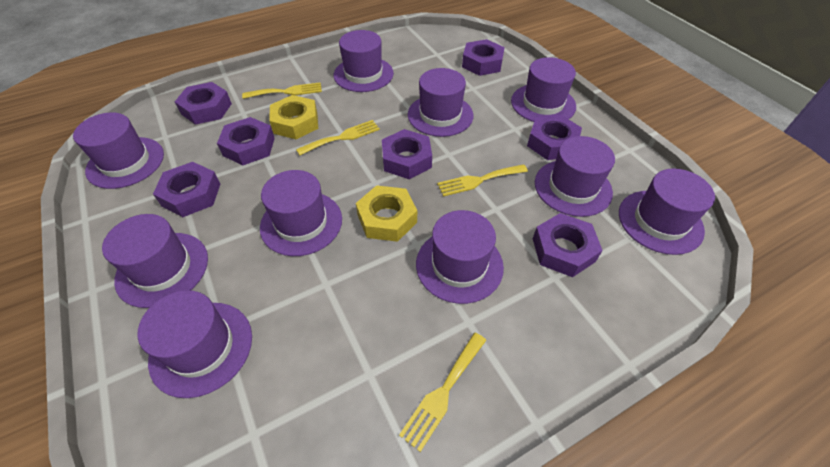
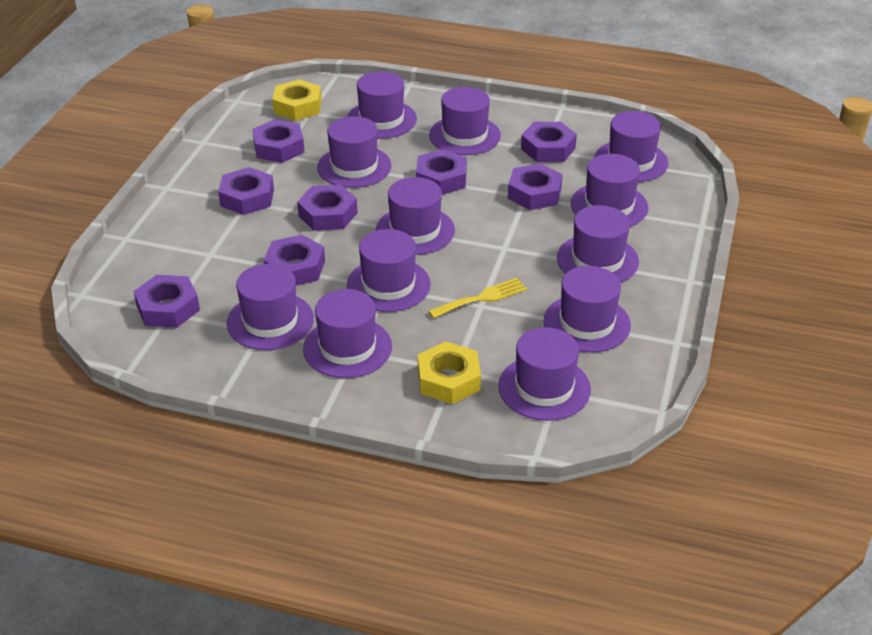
purple hat: [73,112,164,189] [102,214,208,308] [137,290,252,398] [260,170,342,256] [334,30,394,92] [408,68,473,137] [416,210,504,304] [511,57,576,122] [535,136,615,217] [619,168,715,255] = 10 -> [227,264,314,350] [303,289,392,378] [317,116,391,188] [347,71,417,139] [347,229,431,312] [376,177,455,255] [429,87,501,155] [498,327,591,421] [543,266,631,352] [557,205,639,283] [571,154,648,226] [595,111,669,182] = 12
purple nut: [153,162,220,217] [175,82,232,125] [217,117,275,165] [382,129,432,179] [462,39,505,76] [527,115,582,160] [533,213,603,277] = 7 -> [133,275,200,328] [218,167,274,215] [252,119,304,163] [264,234,325,286] [297,185,357,231] [416,149,467,195] [508,163,563,210] [521,122,577,162] = 8
yellow fork: [242,82,322,99] [296,120,380,156] [399,333,486,452] [437,164,528,197] = 4 -> [428,278,527,318] = 1

